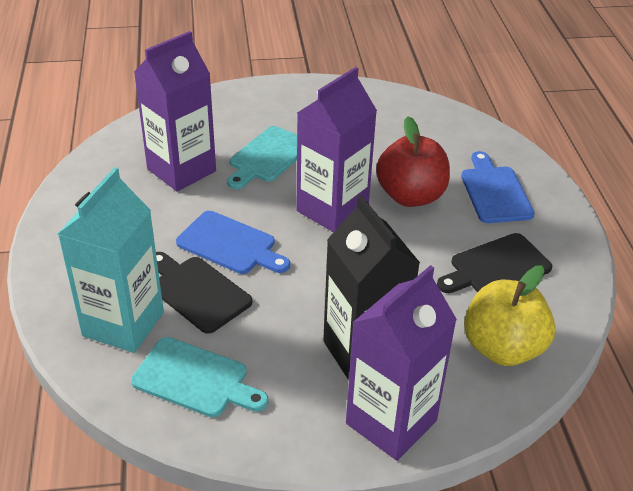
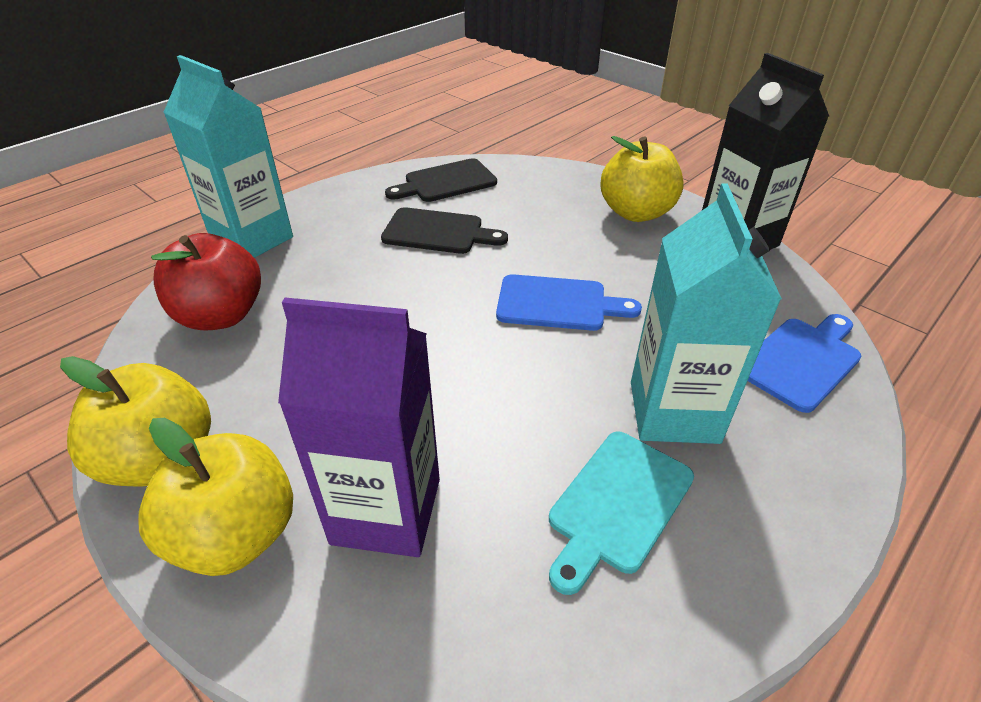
purple carton: [134,31,216,191] [296,67,377,232] [346,265,457,461] = 3 -> [278,298,440,557] = 1
turquoise carton: [58,167,164,353] = 1 -> [163,55,293,258] [631,183,782,444] = 2
turquoise cutting board: [131,337,268,417] [227,126,297,189] = 2 -> [549,431,694,595] = 1
yellow apple: [464,266,556,366] = 1 -> [60,356,211,486] [138,418,293,576] [600,136,684,222] = 3

